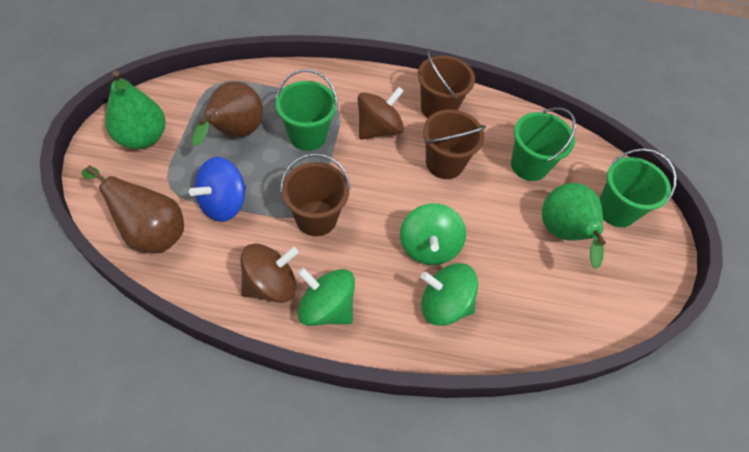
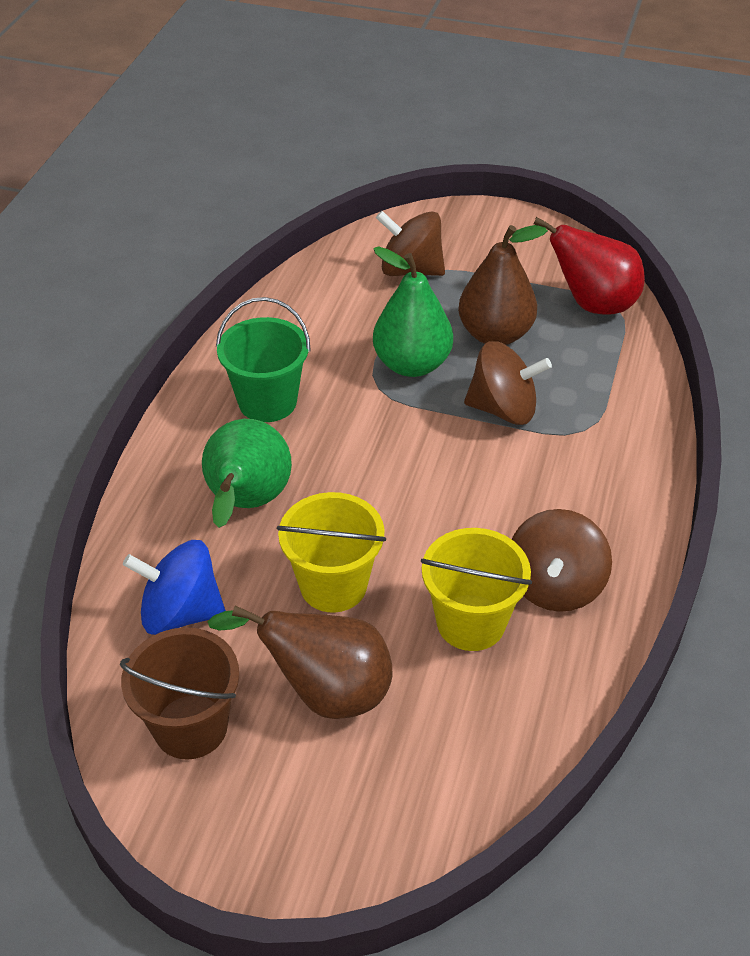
brown bucket: [280,153,351,236] [418,51,475,118] [423,110,486,179] = 3 -> [120,627,239,760] = 1
brown spinning top: [240,243,299,303] [357,87,404,140] = 2 -> [376,211,445,276] [464,341,552,425] [512,509,612,612] = 3
green bucket: [276,69,338,151] [511,107,576,181] [599,148,677,227] = 3 -> [216,297,311,422] = 1
green spinning top: [297,268,355,326] [400,203,466,265] [421,263,478,326] = 3 -> none = 0
red pear: none = 0 -> [512,217,645,315] = 1
yellow bucket: none = 0 -> [277,492,386,613] [421,528,532,651] = 2

